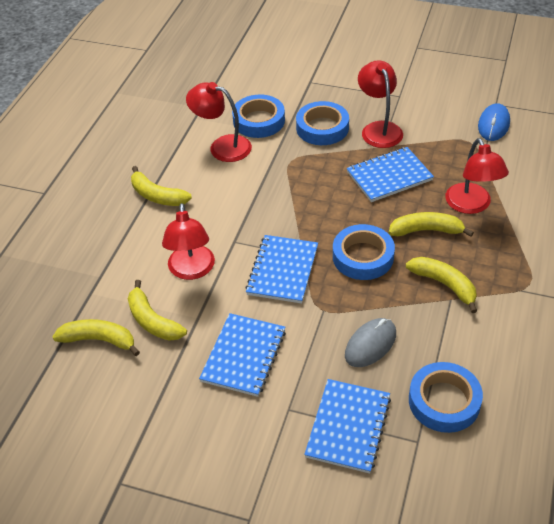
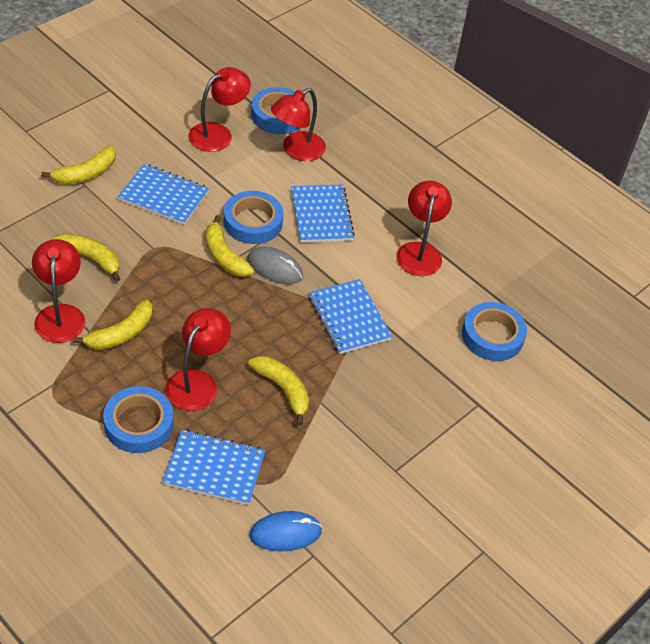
red lamp: [162,203,215,280] [186,82,252,162] [358,60,403,148] [445,138,509,214] = 4 -> [32,239,85,343] [165,308,231,411] [189,67,251,152] [271,88,326,161] [397,181,452,276] = 5

